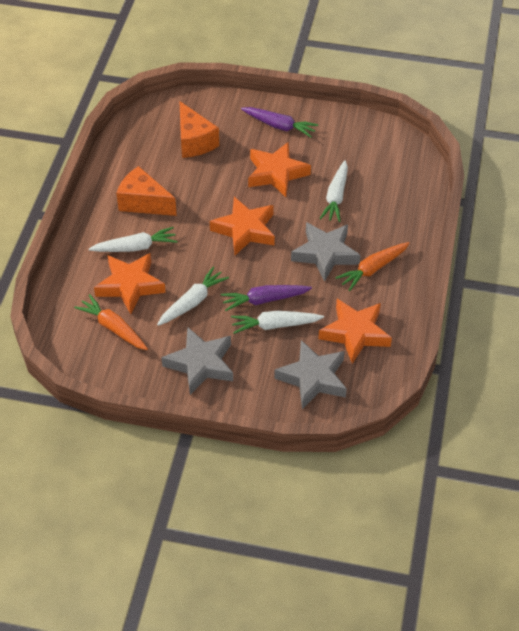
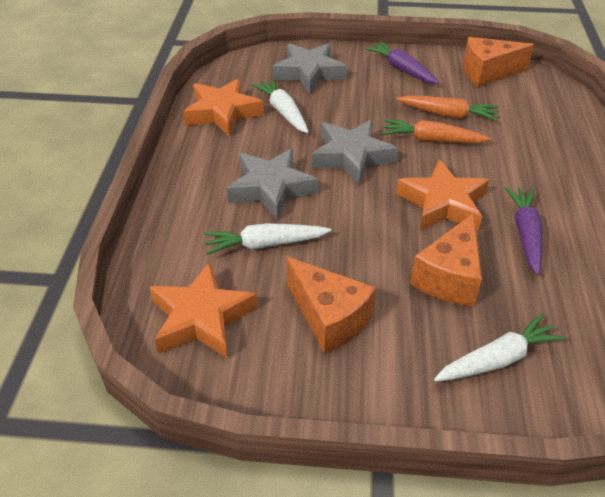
orange cheese: [116,166,177,216] [179,101,219,158] = 2 -> [287,257,376,354] [410,213,482,306] [463,37,534,87] = 3
orange star: [94,253,166,314] [210,197,275,255] [248,142,311,197] [318,299,392,364] = 4 -> [150,262,258,358] [183,78,264,137] [396,159,489,231] = 3
white carrot: [89,227,177,252] [157,267,229,326] [231,311,324,334] [320,160,348,222] = 4 -> [204,223,331,255] [252,78,309,133] [434,313,566,382] = 3

